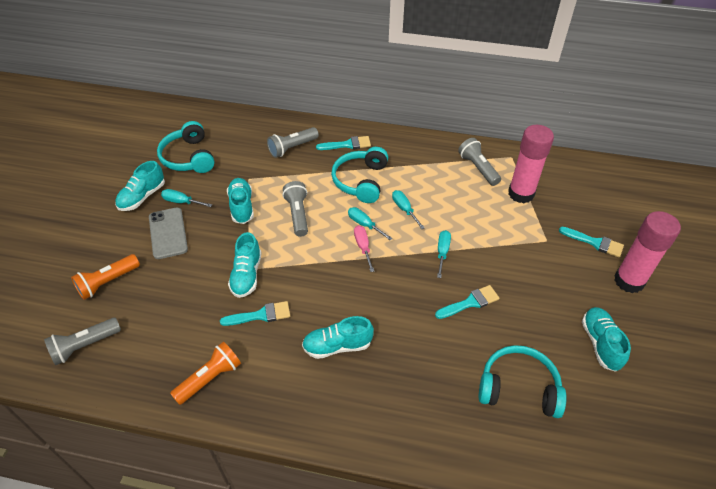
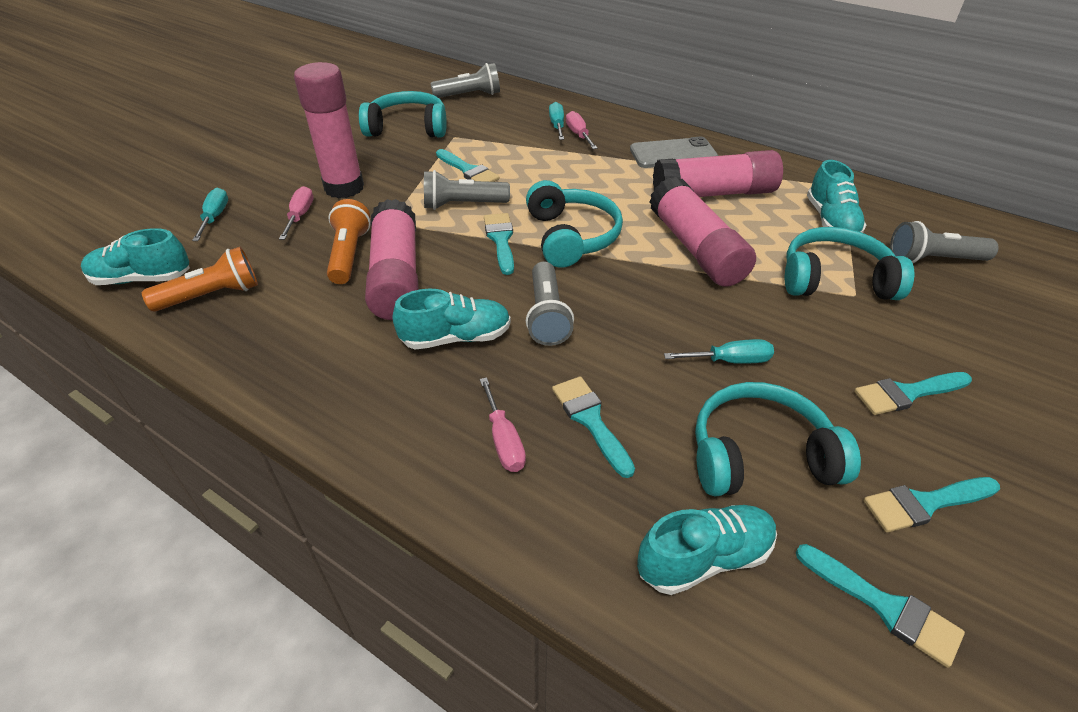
pink glue stick: [508,125,554,203] [614,211,681,293] = 2 -> [294,62,364,199] [365,199,419,320] [649,177,756,287] [653,150,783,197] = 4
pink screwdriver: [354,225,374,272] = 1 -> [279,186,314,240] [480,377,526,472] [566,111,597,149] = 3
turquoise brush: [220,301,290,326] [316,136,371,150] [435,285,500,319] [559,227,624,258] = 4 -> [436,149,500,182] [484,213,514,275] [552,376,635,478] [796,544,965,668] [854,372,972,415] [863,477,1000,533] = 6
turquoise headphones: [157,121,214,173] [331,147,388,203] [479,345,567,418] = 3 -> [359,91,447,137] [526,180,623,268] [695,382,861,496] [785,227,914,300] = 4
turquoise screwdriver: [161,189,212,207] [348,207,393,240] [392,190,425,229] [437,230,451,278] = 4 -> [192,188,228,241] [549,102,564,140] [664,339,774,364] = 3
turquoise shoe: [115,161,165,211] [227,178,254,224] [228,232,261,298] [302,316,374,359] [582,307,631,372] = 5 -> [81,228,190,285] [393,289,511,350] [637,505,777,595] [807,160,866,233] = 4

